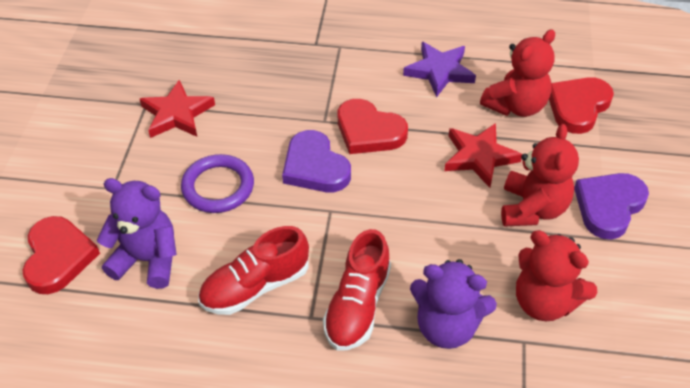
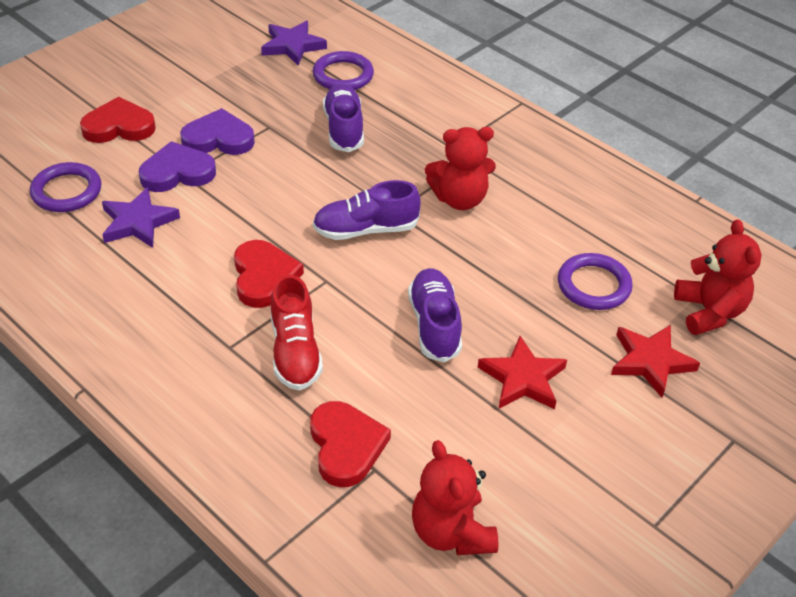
purple ring: [181,154,254,213] = 1 -> [30,162,101,212] [313,51,374,90] [558,253,633,310] = 3
purple shoe: none = 0 -> [313,180,421,240] [323,83,364,152] [408,268,462,363] = 3
purple star: [403,42,476,98] = 1 -> [102,187,180,248] [261,21,327,65] = 2
purple teddy bear: [97,178,177,289] [410,259,497,349] = 2 -> none = 0
red shoe: [198,226,309,315] [323,229,391,350] = 2 -> [271,274,323,390] = 1

